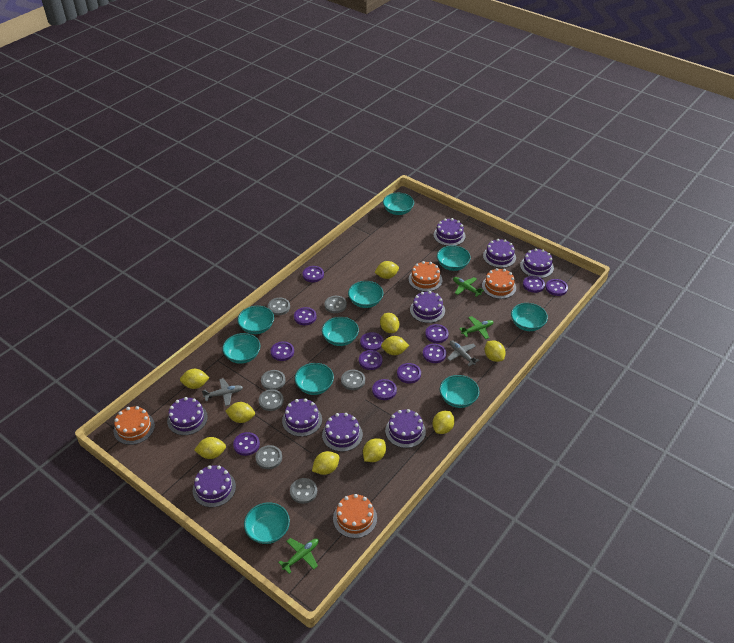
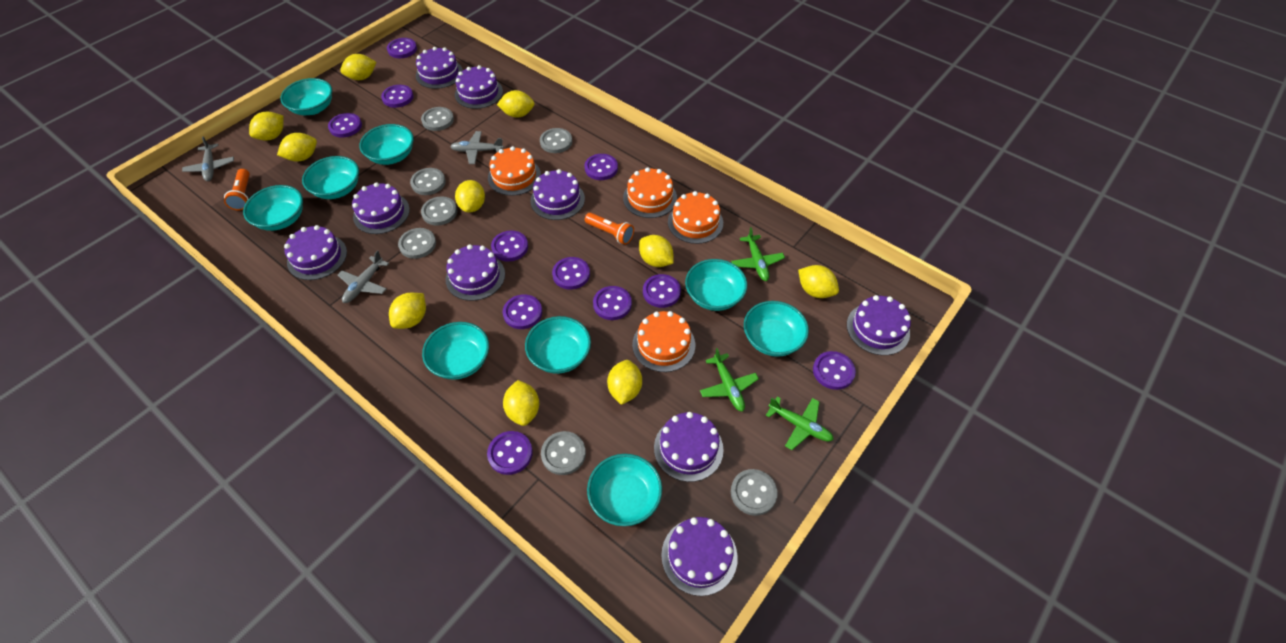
grey plane: [202,378,243,406] [447,340,480,366] = 2 -> [182,137,234,181] [338,250,389,303] [450,131,504,164] = 3
orange flashlight: none = 0 -> [224,169,250,210] [585,213,634,245] = 2
purple button: [233,432,260,456] [271,341,294,361] [294,307,317,325] [302,266,324,282] [359,350,383,370] [360,332,384,351] [372,379,397,400] [397,363,421,384] [423,344,446,363] [425,324,449,343] [523,276,545,293] [546,279,568,296] = 12 -> [328,113,362,137] [381,85,414,108] [387,38,417,58] [487,431,533,475] [491,231,528,262] [503,294,542,329] [552,257,590,289] [585,154,618,180] [593,286,632,320] [643,274,681,308] [813,351,856,390] = 11
turquoise bowl: [222,333,260,364] [237,306,274,334] [244,502,290,544] [295,363,334,395] [322,317,359,346] [348,281,384,308] [383,193,414,215] [437,245,471,271] [440,375,479,408] [511,303,548,331] = 10 -> [243,185,303,231] [280,78,332,115] [302,156,359,199] [359,124,414,165] [422,322,489,380] [525,316,591,374] [587,454,662,526] [685,259,747,311] [744,301,809,357] = 9

